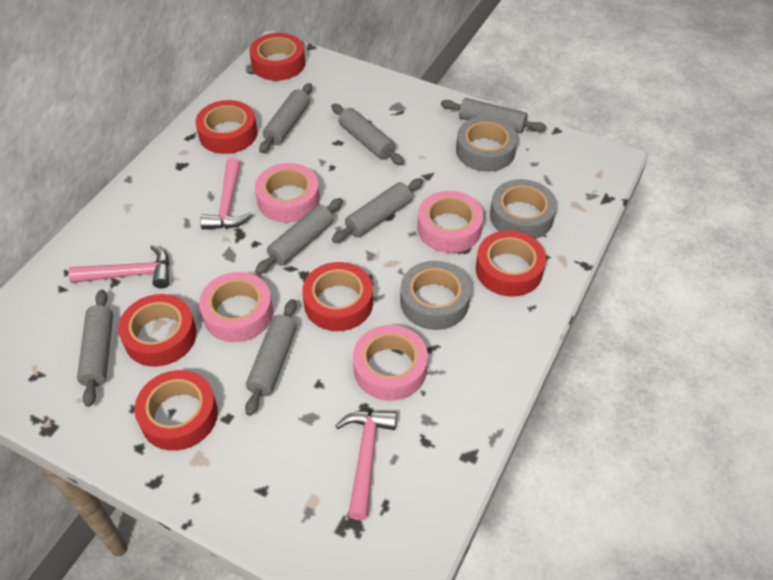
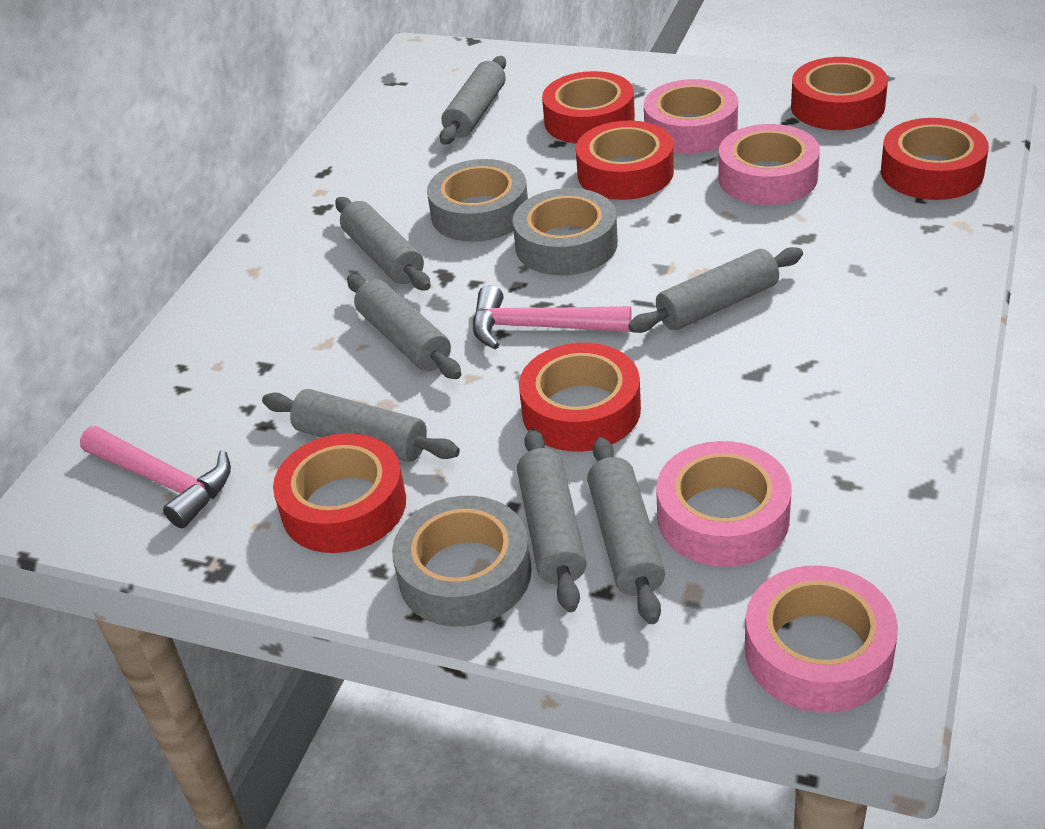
pink hammer: [68,245,169,289] [200,158,252,229] [335,411,397,520] = 3 -> [80,426,231,528] [473,285,632,349] = 2

